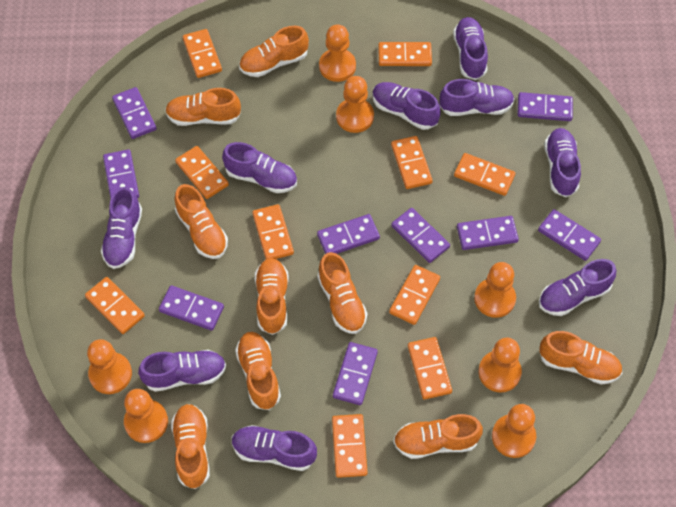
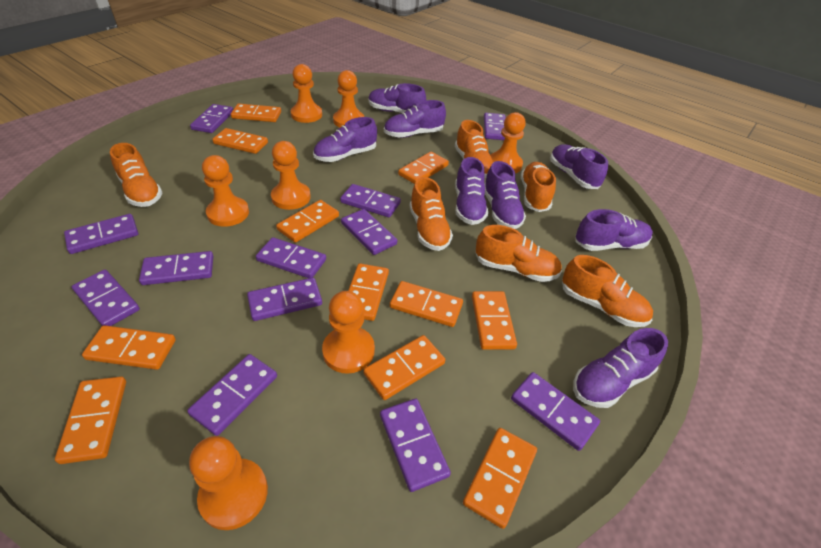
orange domino: [85,277,145,334] [175,146,229,199] [183,29,222,78] [252,204,294,259] [332,414,368,478] [378,42,432,66] [389,265,440,325] [391,136,433,189] [408,337,452,399] [454,153,515,196] = 10 -> [55,377,126,464] [82,325,176,370] [212,128,268,154] [231,104,281,122] [276,200,339,243] [348,263,389,321] [364,335,445,400] [390,281,463,327] [398,152,449,184] [463,428,537,529] [472,291,517,350] = 11
orange shoe: [165,88,241,126] [171,404,210,489] [175,184,228,259] [235,332,281,410] [239,26,309,77] [255,258,288,335] [317,252,367,334] [393,414,483,459] [539,331,622,385] = 9 -> [110,143,163,207] [410,177,453,251] [455,120,493,178] [475,225,562,282] [521,162,556,212] [562,255,653,327] = 6
purple domino: [103,149,139,199] [112,87,157,139] [159,285,224,331] [317,214,380,254] [333,342,378,405] [391,208,450,263] [457,216,519,250] [517,92,573,121] [538,209,601,261] = 9 -> [64,214,138,254] [72,270,140,326] [139,251,213,285] [187,354,277,436] [190,104,233,133] [247,278,322,321] [256,237,326,278] [340,184,401,217] [341,209,397,255] [380,399,451,492] [484,113,506,140] [511,372,600,451] = 12
purple shoe: [101,187,142,269] [138,350,226,392] [222,142,297,193] [232,425,317,471] [372,82,441,130] [439,79,514,116] [453,17,488,80] [539,259,617,316] [544,128,581,197] = 9 -> [313,117,377,162] [368,83,426,113] [384,100,446,138] [455,157,488,225] [484,161,526,229] [550,144,608,189] [573,328,668,408] [575,209,653,251] = 8

